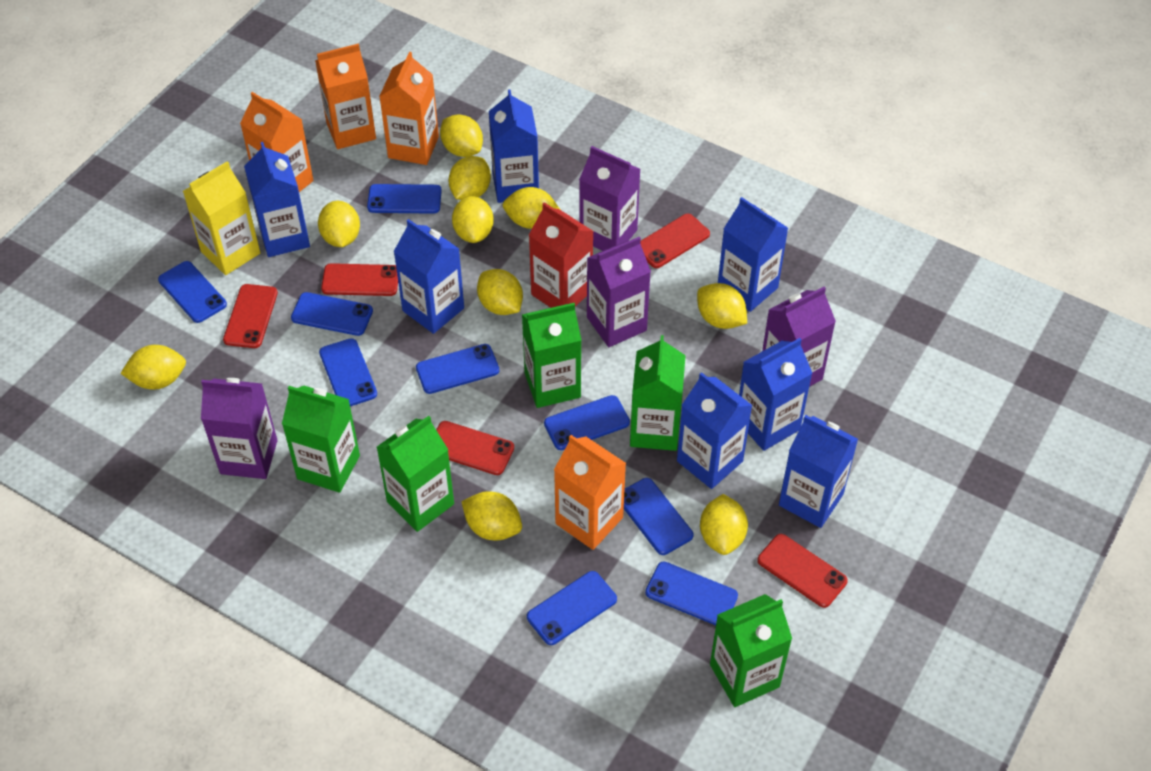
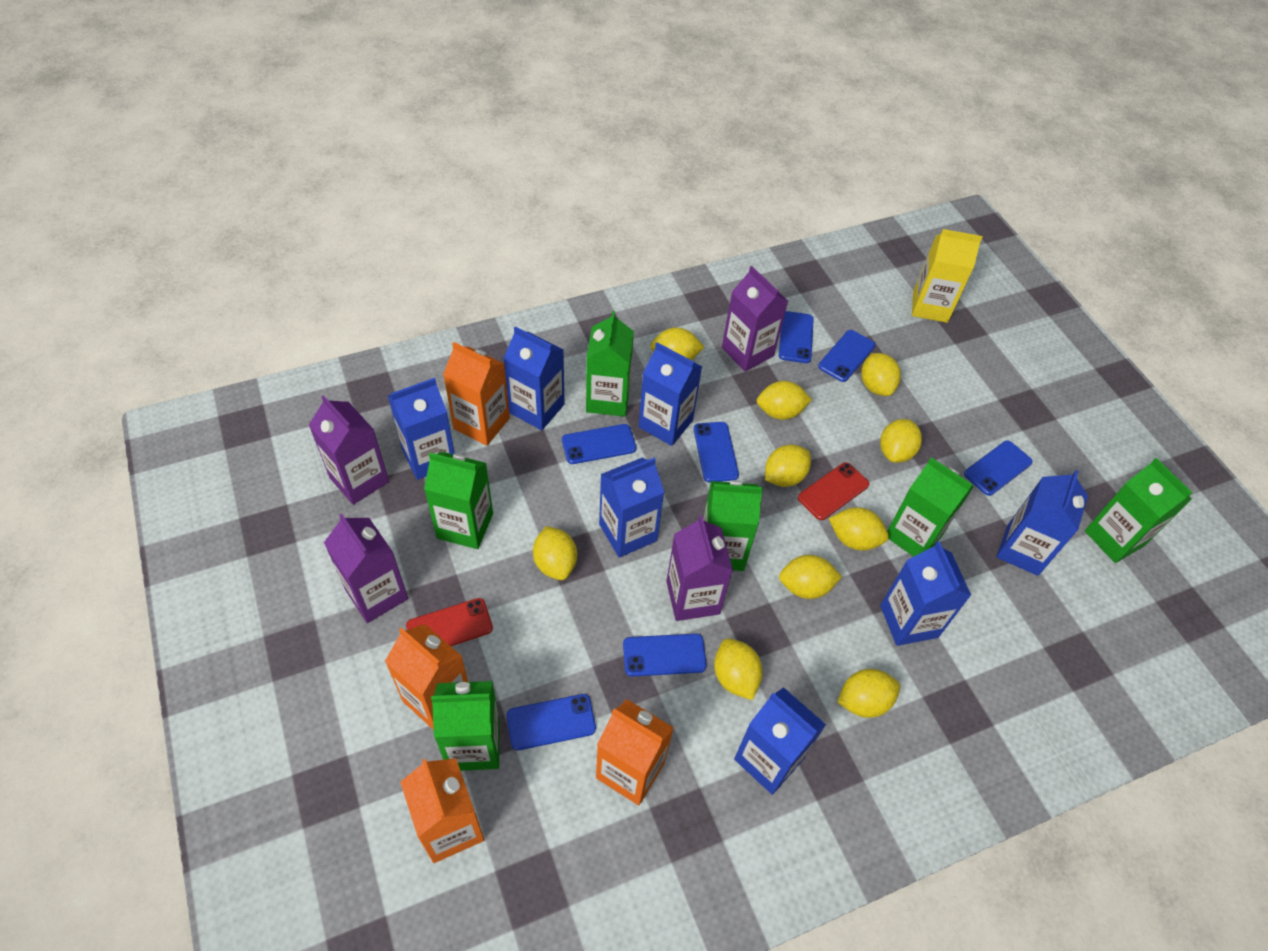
blue phone: [158,261,227,323] [291,292,373,336] [319,338,377,406] [367,184,442,214] [416,344,499,394] [527,571,617,645] [544,395,630,450] [624,478,693,555] [645,562,738,625] = 9 -> [506,694,596,751] [562,424,636,464] [623,634,707,677] [694,422,739,482] [779,311,814,363] [818,330,875,382] [964,441,1033,496] = 7
green carton: [282,386,360,493] [377,416,454,532] [522,303,581,408] [630,335,686,451] [710,594,792,707] = 5 -> [424,452,493,549] [431,681,500,771] [586,311,634,417] [703,480,763,571] [887,457,974,557] [1085,458,1193,563] = 6
red carton: [529,202,594,308] = 1 -> none = 0
red phone: [223,284,278,348] [321,263,398,296] [436,421,514,475] [640,214,710,268] [757,534,848,608] = 5 -> [406,598,493,646] [798,462,870,520] = 2

